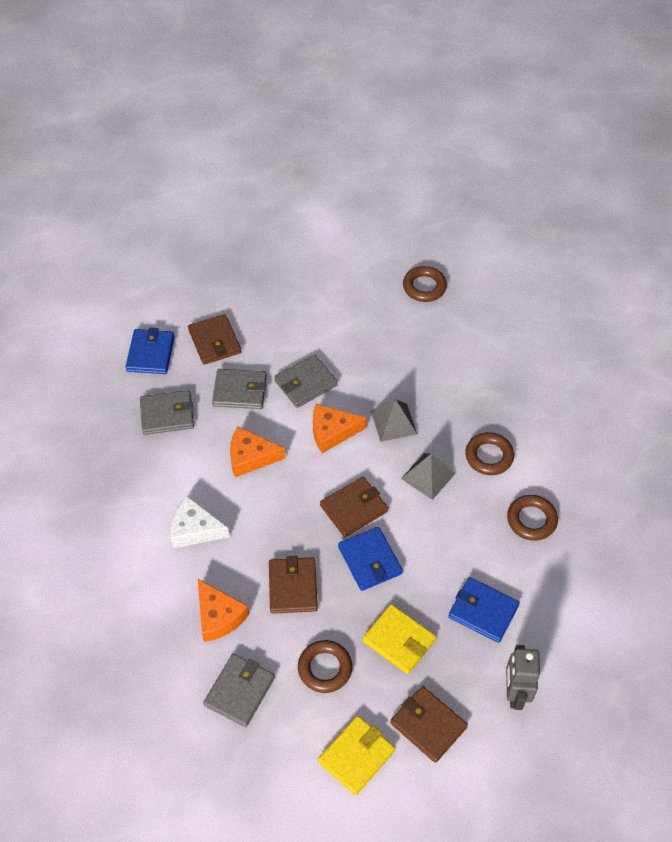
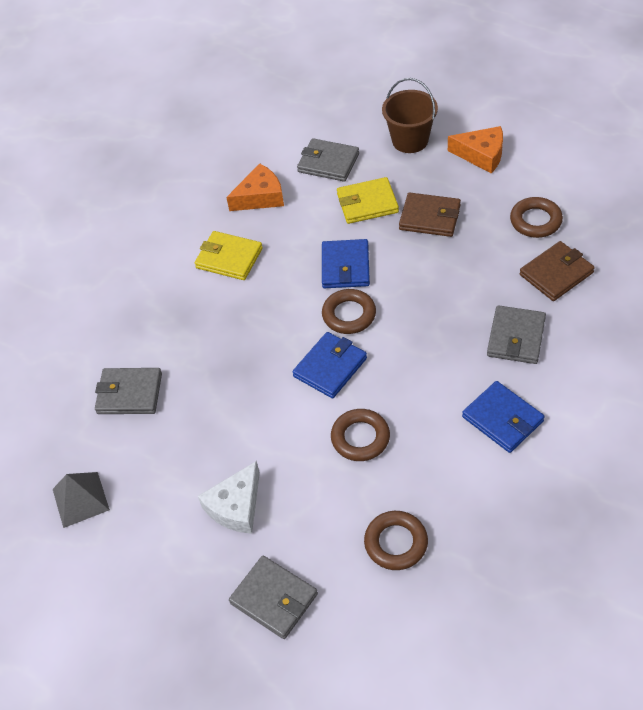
brown bucket: none = 0 -> [382,78,438,153] = 1
brown wallet: [188,314,241,365] [269,556,318,614] [320,477,388,537] [390,686,468,763] = 4 -> [399,193,461,237] [520,241,595,301] = 2
grey pyramid: [371,399,417,442] [401,453,455,500] = 2 -> [53,472,110,528] = 1
grey robot: [506,645,540,710] = 1 -> none = 0
orange cheese: [198,579,249,642] [230,427,286,477] [313,404,367,453] = 3 -> [226,163,284,211] [448,126,503,174] = 2

